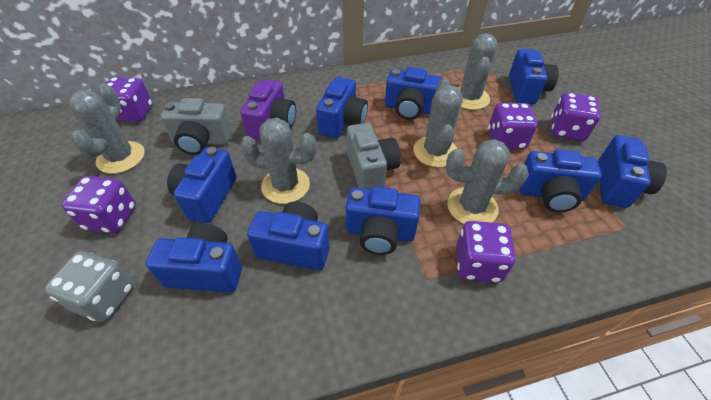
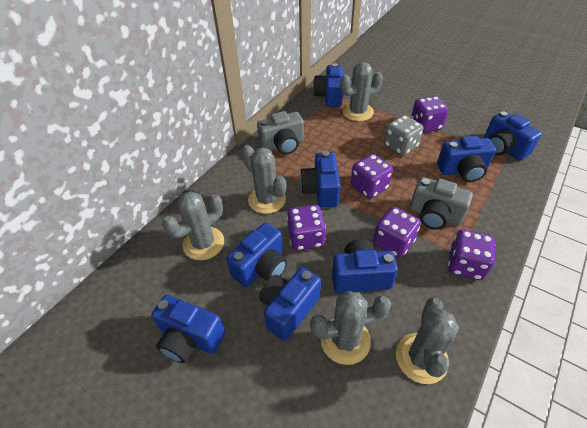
blue camera: [146,223,242,293] [167,147,236,223] [247,201,330,270] [316,77,368,138] [346,186,421,255] [385,67,443,120] [509,49,559,104] [519,149,602,213] [598,135,667,208] = 9 -> [151,295,225,363] [226,223,287,287] [259,268,321,341] [300,151,341,207] [313,63,343,107] [332,239,398,293] [437,136,496,182] [484,111,542,160] = 8
purple camera: [240,79,296,140] = 1 -> none = 0

